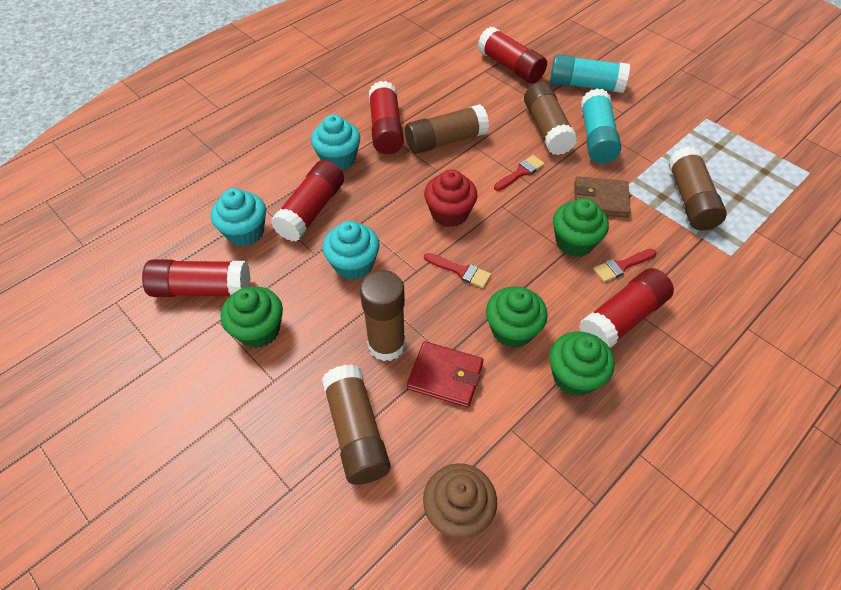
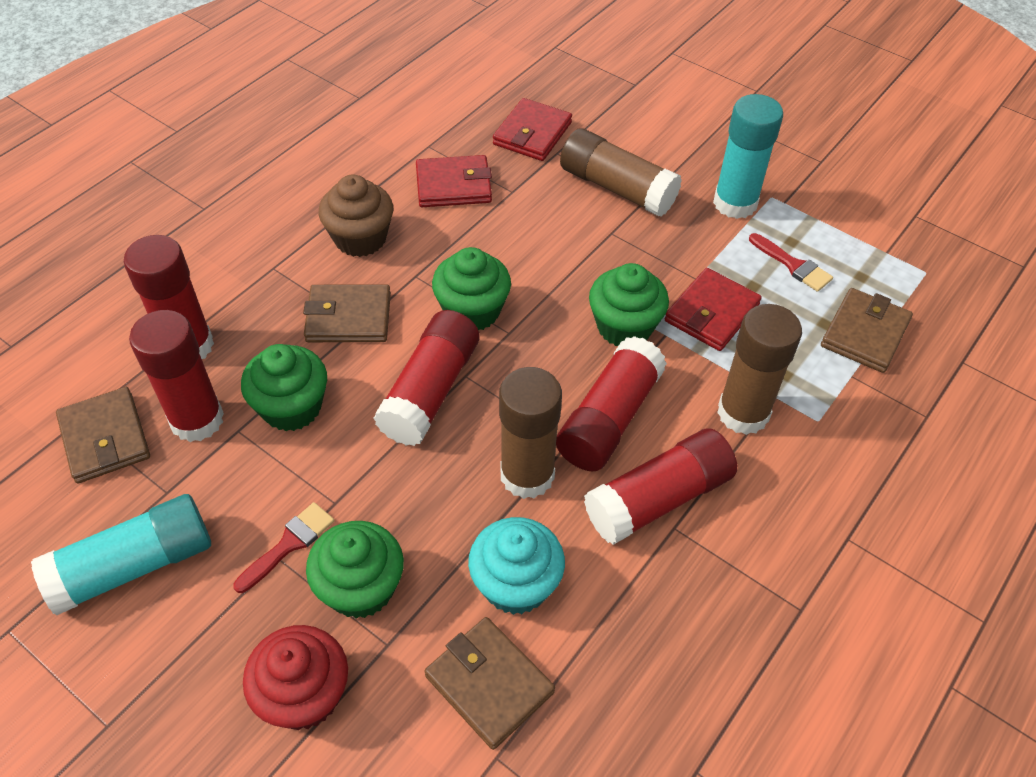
brown glue stick: [322,364,391,485] [360,270,406,361] [405,104,489,154] [524,82,577,155] [668,147,727,230] = 5 -> [499,367,562,499] [560,128,682,217] [717,304,802,435] = 3
brown wallet: [574,176,631,218] = 1 -> [56,387,150,483] [303,284,391,342] [424,617,555,750] [821,288,913,373] = 4
red brush: [424,253,491,288] [494,155,545,191] [593,249,656,282] = 3 -> [234,502,335,593] [749,233,833,292] = 2
red wallet: [407,341,484,408] = 1 -> [416,155,492,207] [493,98,572,161] [665,268,762,351] = 3
turquoise cupcake: [211,188,266,246] [311,114,361,170] [323,221,380,280] = 3 -> [468,517,565,615] = 1

